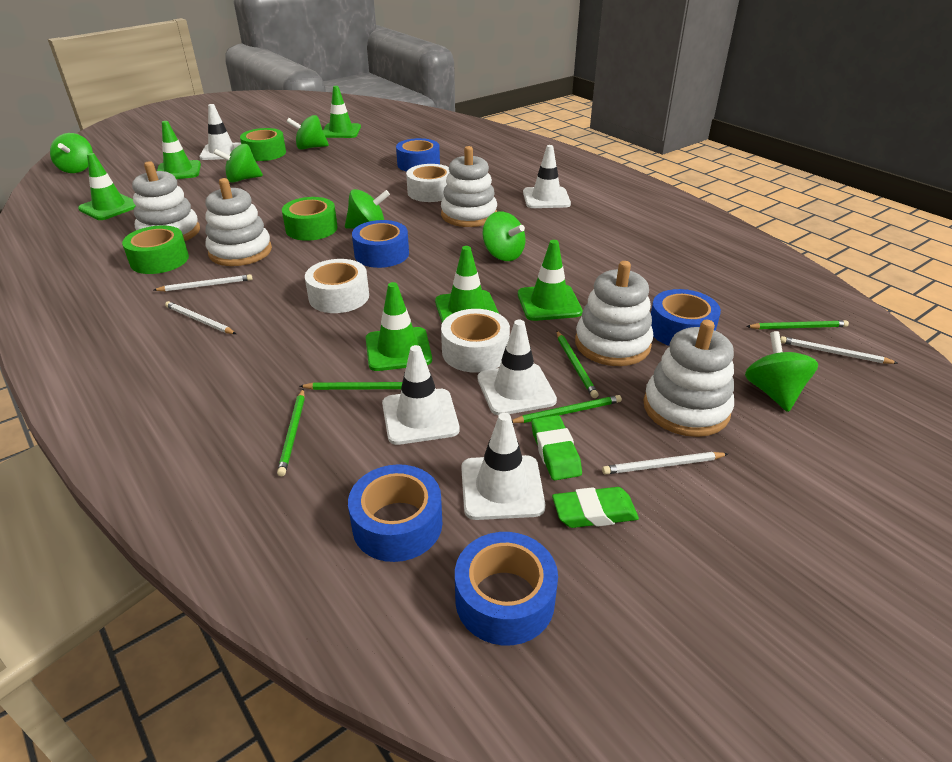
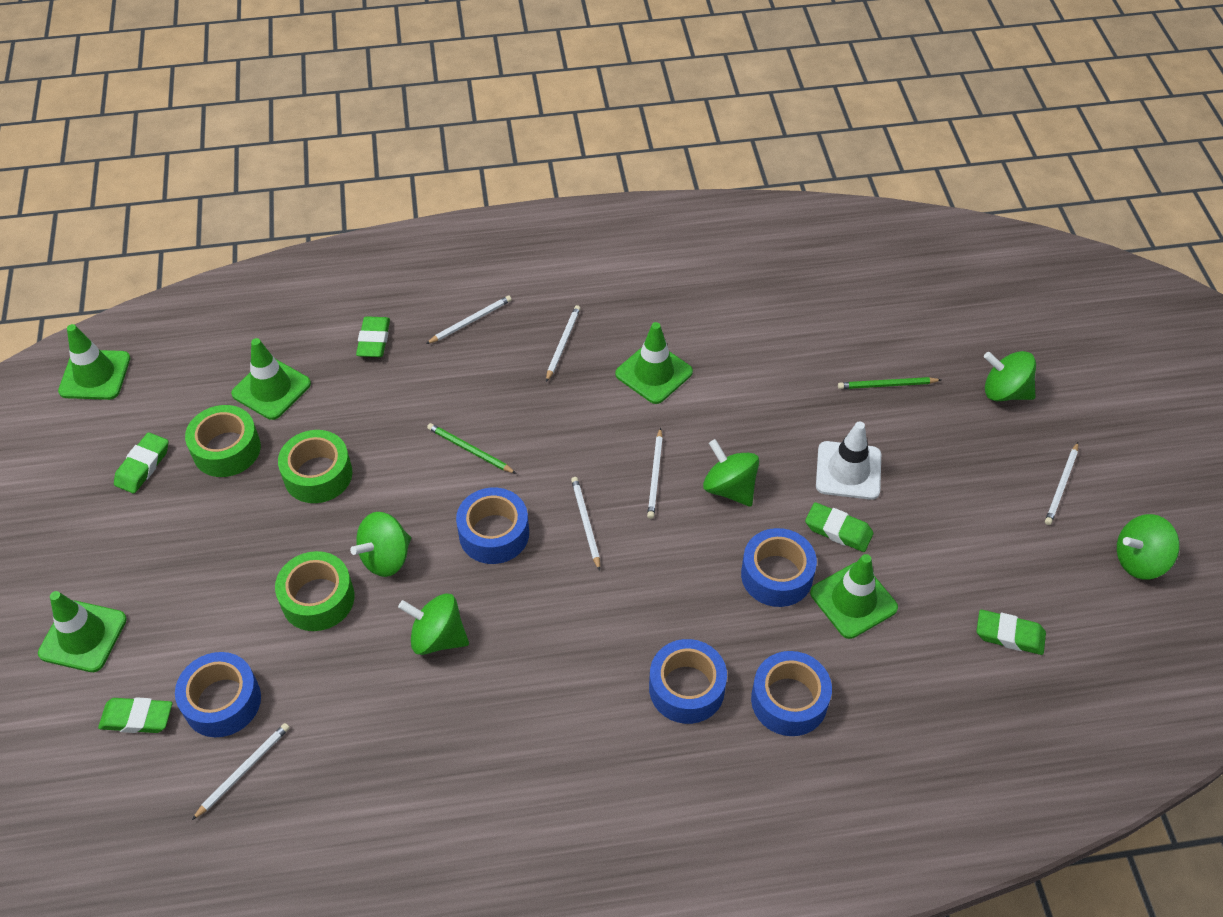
green eraser: [532,415,582,480] [552,487,639,528] = 2 -> [98,697,172,733] [114,432,169,494] [356,316,390,357] [805,502,873,552] [977,610,1046,655] = 5
green pencil: [277,389,305,476] [300,382,402,390] [512,395,622,423] [557,331,598,398] [746,320,849,329] = 5 -> [427,423,516,474] [838,377,941,389] = 2
green spinning top: [50,133,93,173] [213,144,263,182] [286,115,329,150] [345,189,390,228] [483,211,526,261] [745,331,818,412] = 6 -> [350,512,411,577] [398,593,469,655] [703,439,759,507] [984,351,1036,401] [1117,514,1180,580] = 5
green traffic cone: [78,153,136,220] [157,121,201,179] [323,86,361,138] [366,282,432,371] [435,246,499,323] [518,240,583,321] = 6 -> [38,591,127,672] [58,324,130,400] [231,338,311,420] [615,322,693,404] [810,554,898,639] = 5
white pencil: [154,274,252,291] [165,301,236,334] [602,452,728,475] [780,336,897,364] = 4 -> [192,723,290,820] [426,296,512,344] [546,305,581,382] [571,477,600,571] [647,428,663,519] [1045,442,1078,525] = 6
white stacking toy: [132,161,200,241] [206,178,272,266] [441,146,497,227] [575,261,653,366] [644,320,734,437] = 5 -> none = 0
white tape: [305,259,369,313] [406,164,450,202] [441,309,510,373] = 3 -> none = 0
white traffic cone: [199,104,241,160] [382,345,459,445] [461,413,545,520] [477,320,557,415] [523,145,571,208] = 5 -> [816,421,881,500] = 1

